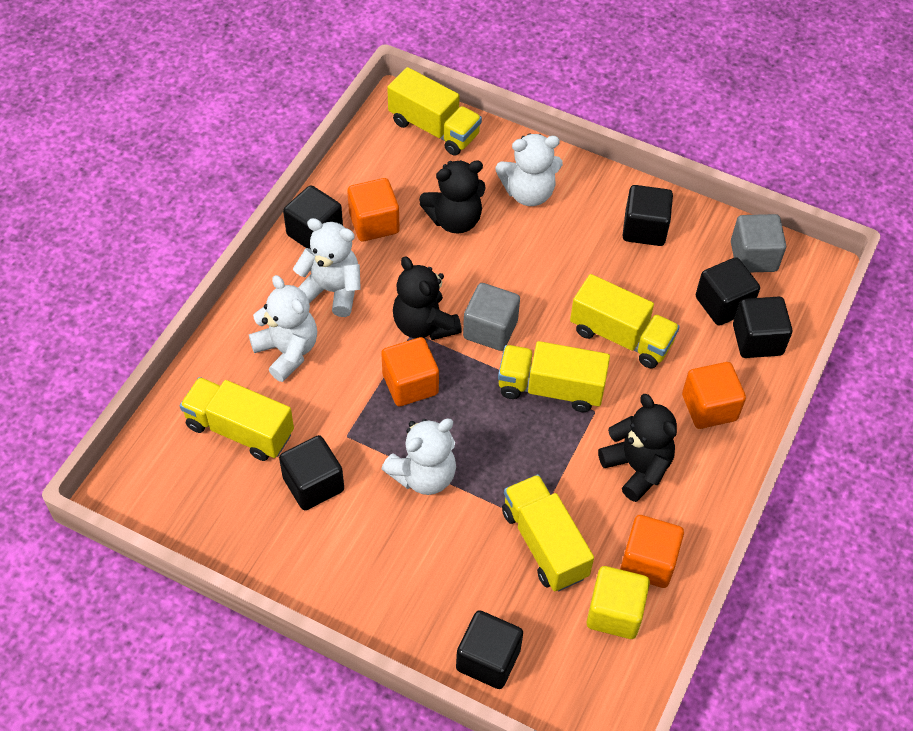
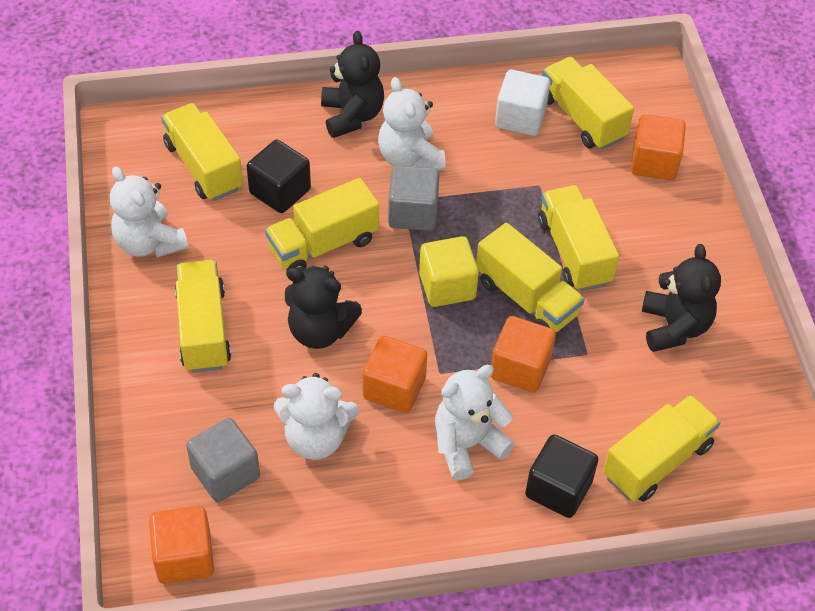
black cube: [279,435,344,510] [283,185,343,249] [456,610,523,689] [622,185,673,246] [696,257,760,326] [733,297,792,358] = 6 -> [247,140,311,213] [525,434,598,518] = 2
white cube: none = 0 -> [495,70,550,136] = 1
yellow truck: [180,377,294,461] [387,67,482,156] [498,341,610,412] [502,475,594,591] [570,274,680,368] = 5 -> [161,103,243,201] [175,260,231,373] [265,178,379,271] [476,223,585,333] [538,185,619,291] [542,57,634,150] [603,395,721,502] = 7

